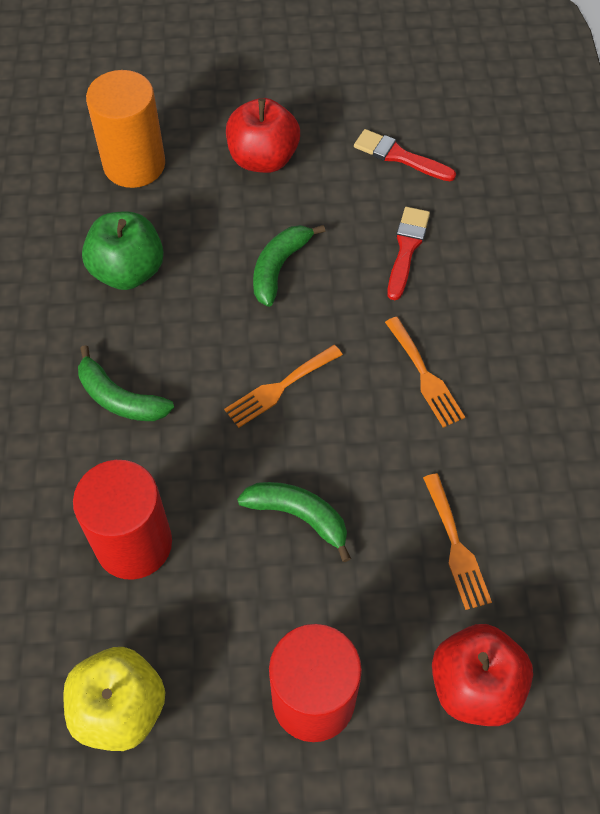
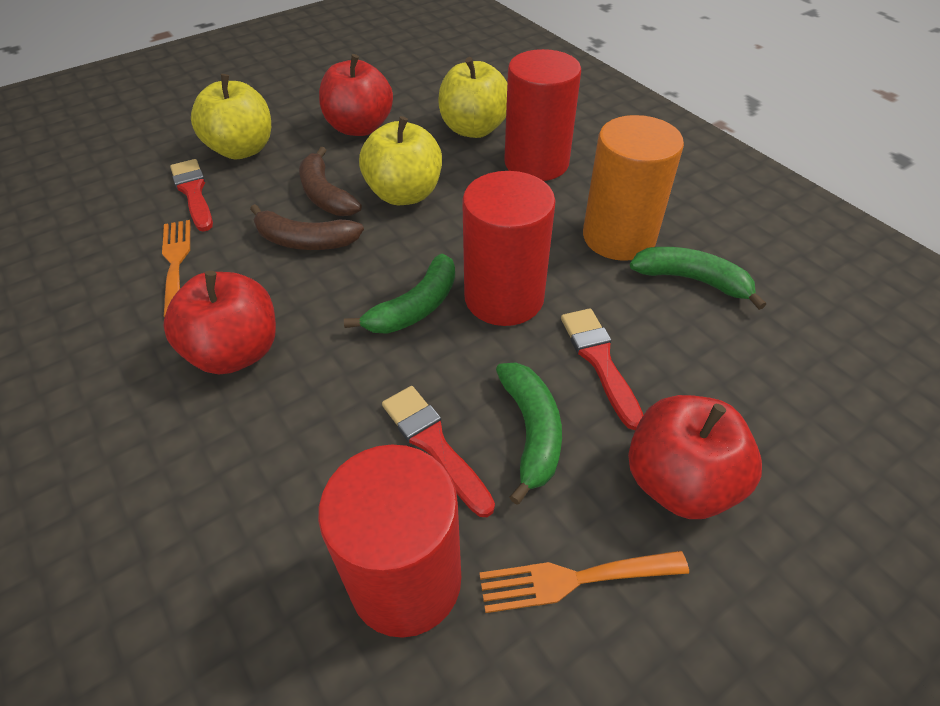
brown banana: none = 0 -> [250,204,364,250] [299,147,362,216] = 2
green apple: [82,211,164,290] = 1 -> none = 0
orange fork: [224,345,343,428] [385,317,465,428] [423,473,492,610] = 3 -> [162,220,191,317] [479,551,689,613] = 2
red apple: [226,98,300,173] [432,624,533,726] = 2 -> [163,271,276,374] [319,54,393,136] [628,395,762,519] = 3
red brush: [354,129,456,181] [387,207,430,300] = 2 -> [170,159,213,231] [382,386,495,517] [561,308,643,430] = 3
red cylinder: [73,460,172,580] [269,624,362,742] = 2 -> [318,445,461,638] [462,171,556,326] [504,49,581,181] = 3
yellow apple: [63,647,165,751] = 1 -> [191,74,271,159] [359,116,442,205] [439,57,507,138] = 3

